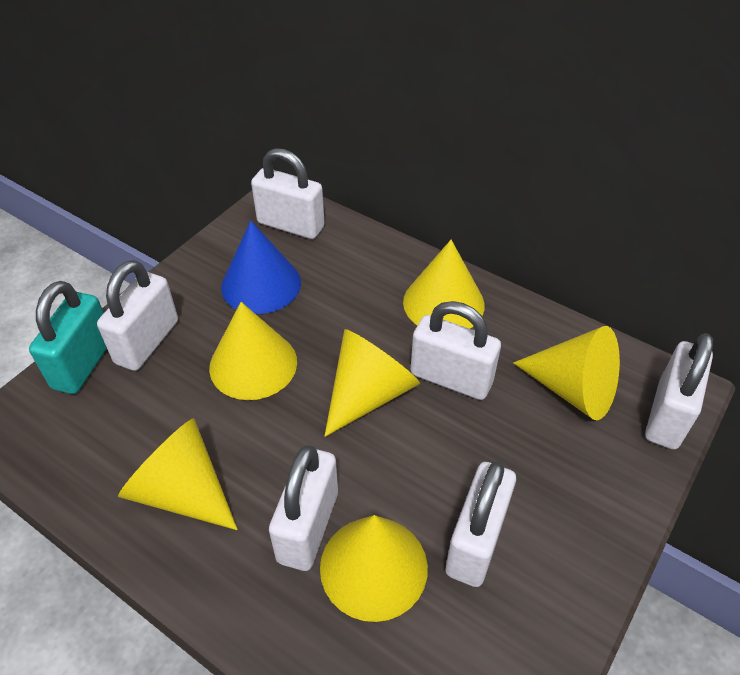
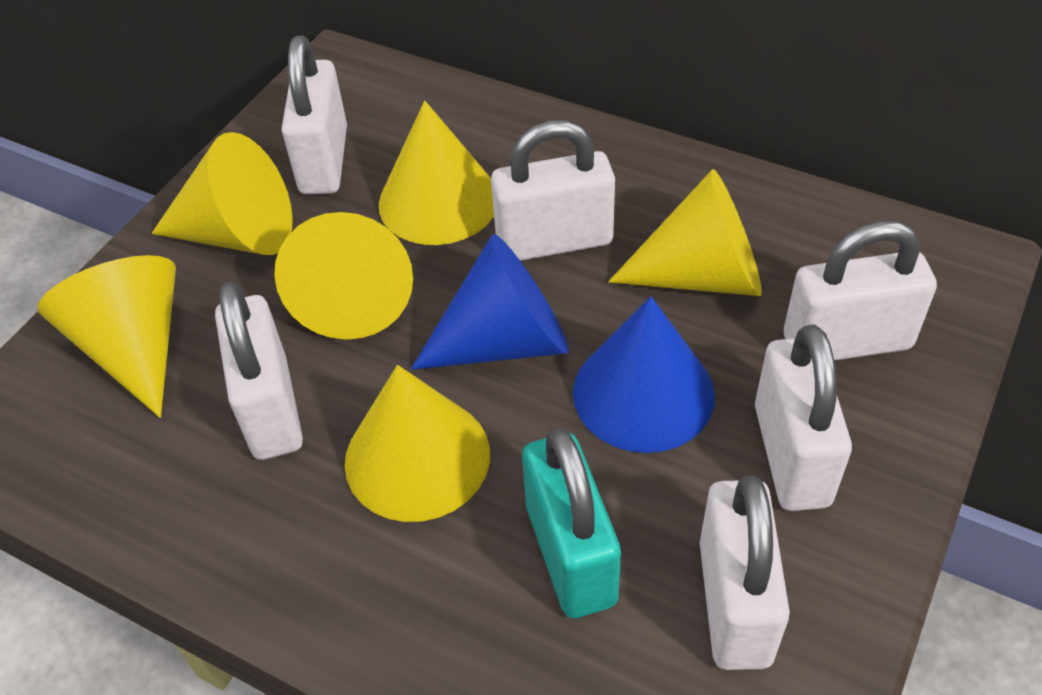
blue cone: [221,221,301,314] = 1 -> [411,234,569,370] [573,297,715,453] = 2

